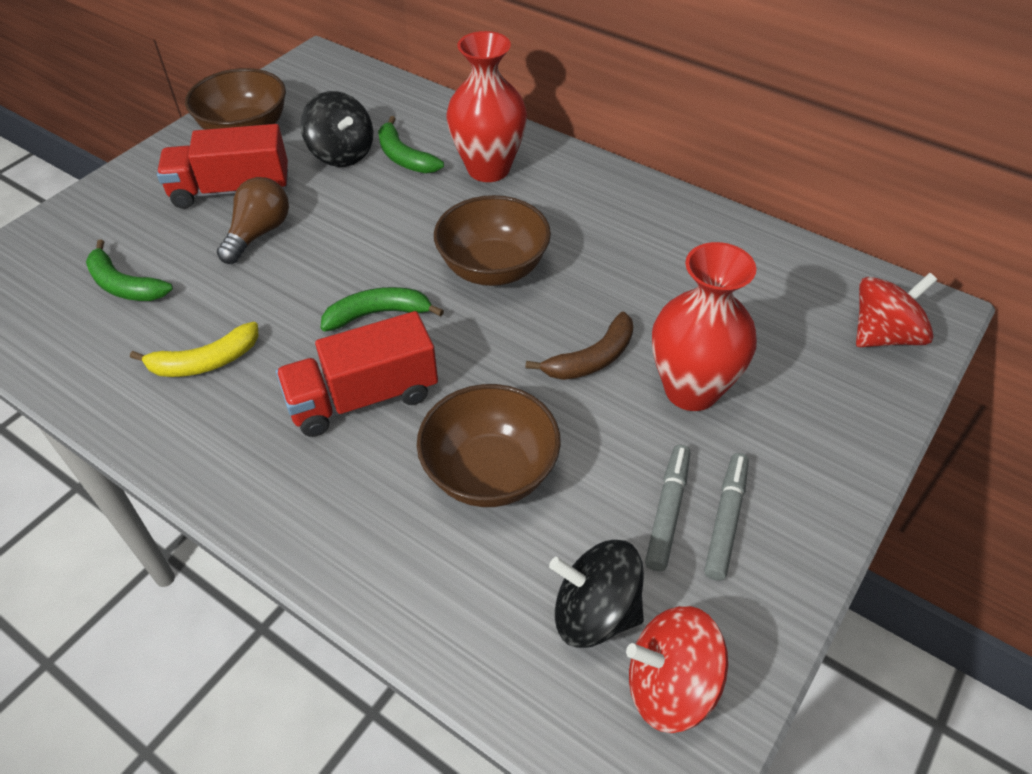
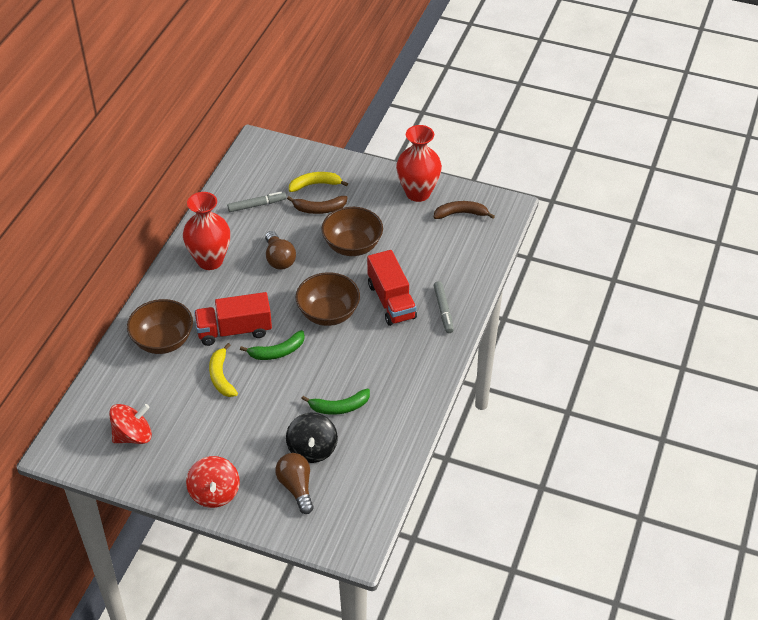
black spinning top: [300,91,373,167] [549,540,644,648] = 2 -> [286,413,338,463] = 1
brown banana: [526,312,633,380] = 1 -> [287,196,348,214] [434,201,495,219] = 2
brown light bulb: [217,177,289,264] = 1 -> [265,231,296,270] [275,453,314,514] = 2
green banana: [86,239,173,301] [321,287,444,332] [378,116,444,173] = 3 -> [240,330,305,360] [301,388,370,415] = 2
yellow banana: [130,322,258,377] = 1 -> [209,343,238,397] [289,172,348,192] = 2

